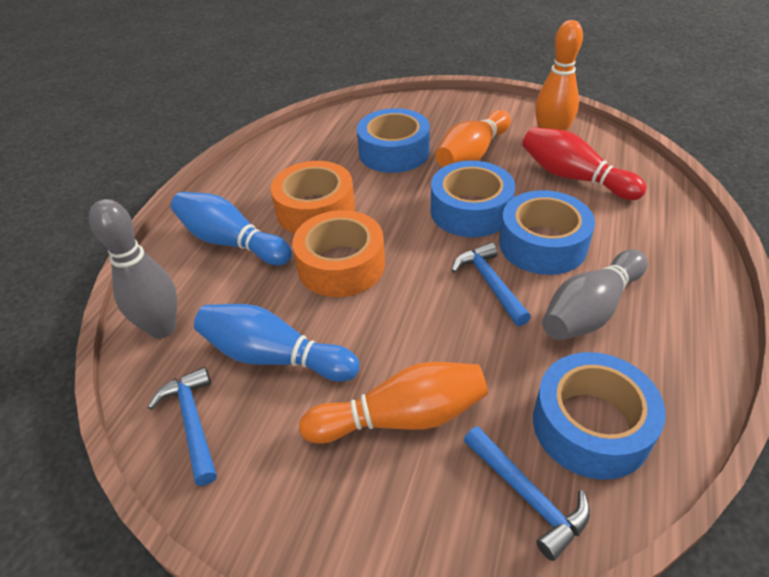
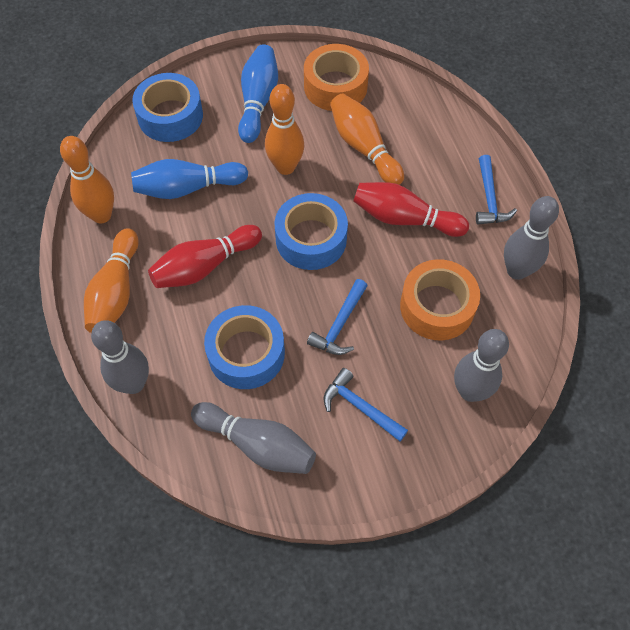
blue tape: [357,108,430,173] [431,161,515,237] [499,190,595,275] [533,352,666,480] = 4 -> [132,73,203,142] [204,305,285,389] [274,193,348,270] = 3
grey bowling pin: [89,199,177,339] [542,249,648,340] = 2 -> [91,320,149,394] [191,402,316,474] [454,329,509,402] [504,196,559,280] = 4
orange bowling pin: [299,362,488,444] [436,110,511,167] [535,20,583,131] = 3 -> [60,136,114,224] [84,228,139,333] [265,84,304,175] [330,93,404,185] = 4
red bowling pin: [522,127,646,200] = 1 -> [148,225,262,288] [353,182,469,237] = 2

